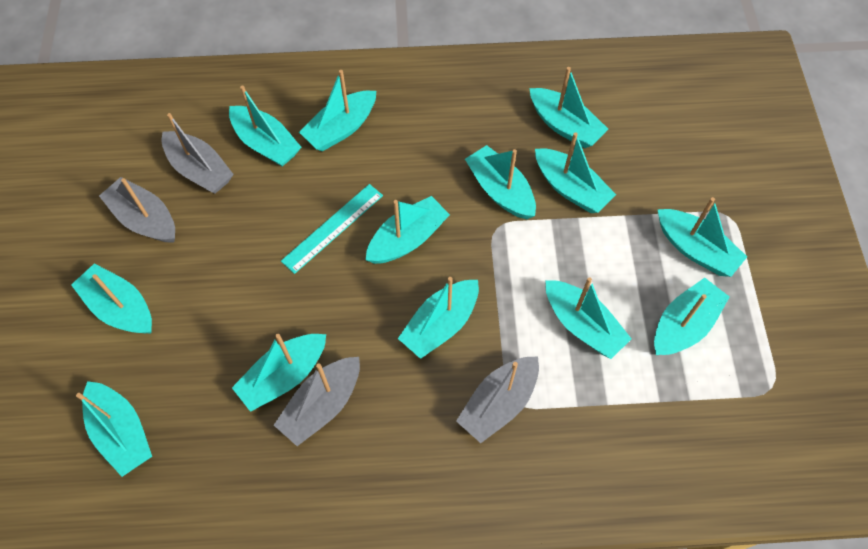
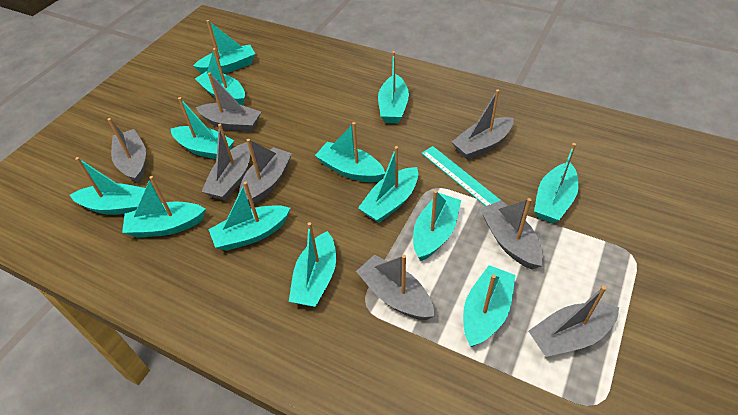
grey boat: [99,177,175,243] [161,113,234,194] [274,357,360,446] [456,356,539,443] = 4 -> [107,118,146,184] [196,72,261,132] [201,124,250,201] [239,139,292,206] [356,255,435,320] [452,89,514,160] [480,198,543,270] [528,286,619,357] = 8

